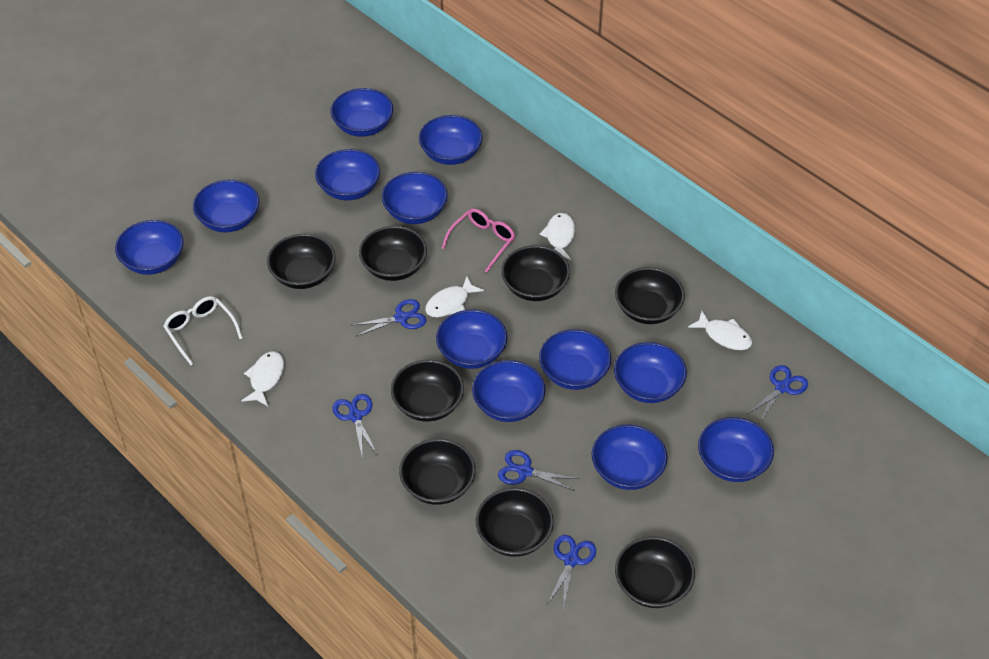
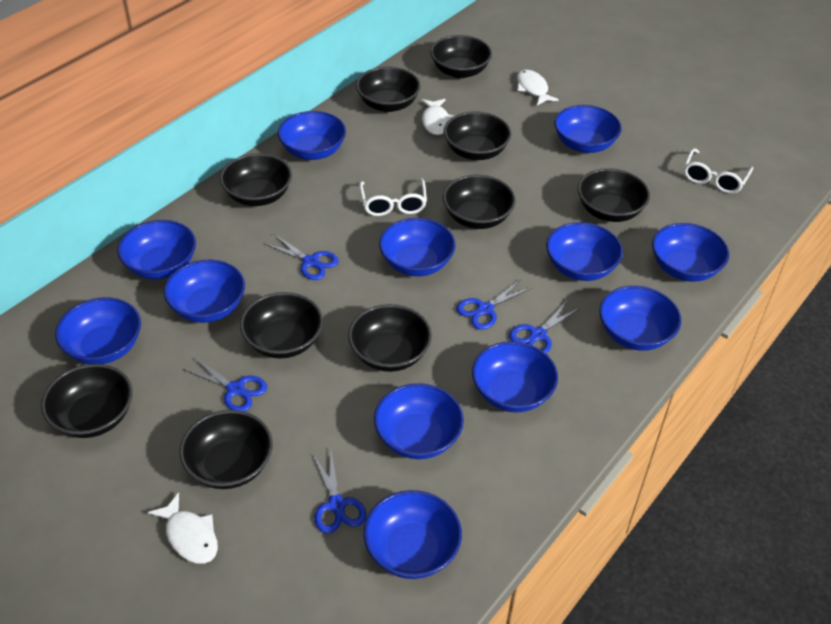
black bowl: [267,234,336,289] [359,226,427,281] [391,360,464,422] [399,439,475,505] [476,488,554,557] [501,245,570,301] [615,267,685,324] [615,536,695,608] = 8 -> [41,364,133,438] [179,410,273,489] [220,153,292,206] [240,292,323,359] [348,304,432,372] [356,66,421,112] [430,35,492,78] [443,175,516,229] [444,111,511,160] [578,168,650,222] = 10
pink glasses: [442,208,515,273] = 1 -> none = 0
white fish: [241,352,284,406] [425,276,484,317] [540,213,575,260] [688,310,752,350] = 4 -> [148,492,218,564] [421,99,454,135] [517,70,559,105] = 3
white glasses: [163,296,242,365] = 1 -> [359,178,427,216] [684,148,753,193] = 2

